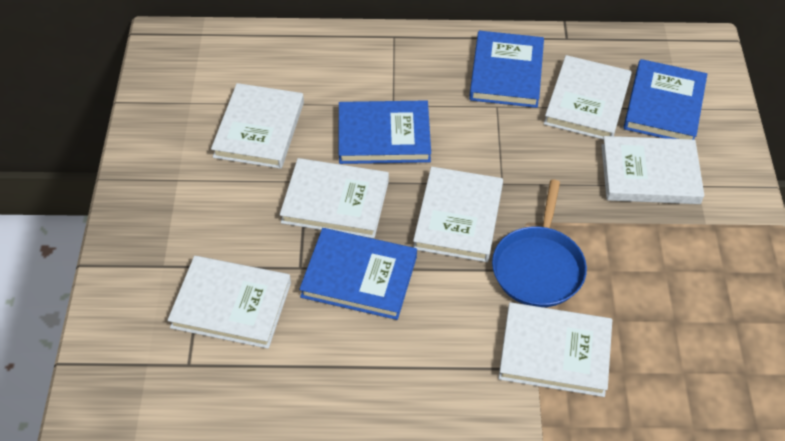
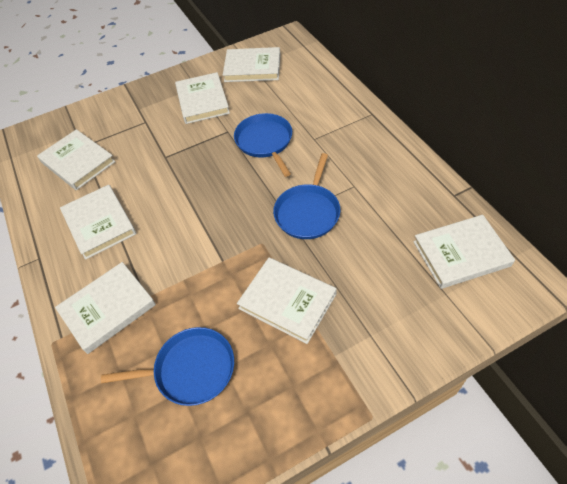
blue book: [299,228,417,320] [339,100,431,164] [469,31,544,108] [624,59,707,140] = 4 -> none = 0
blue pan: [492,180,587,307] = 1 -> [101,327,234,406] [234,113,292,177] [273,153,340,239] = 3

